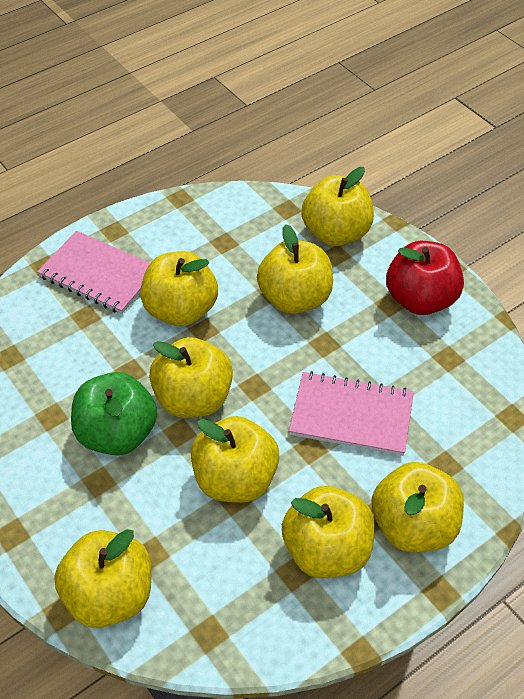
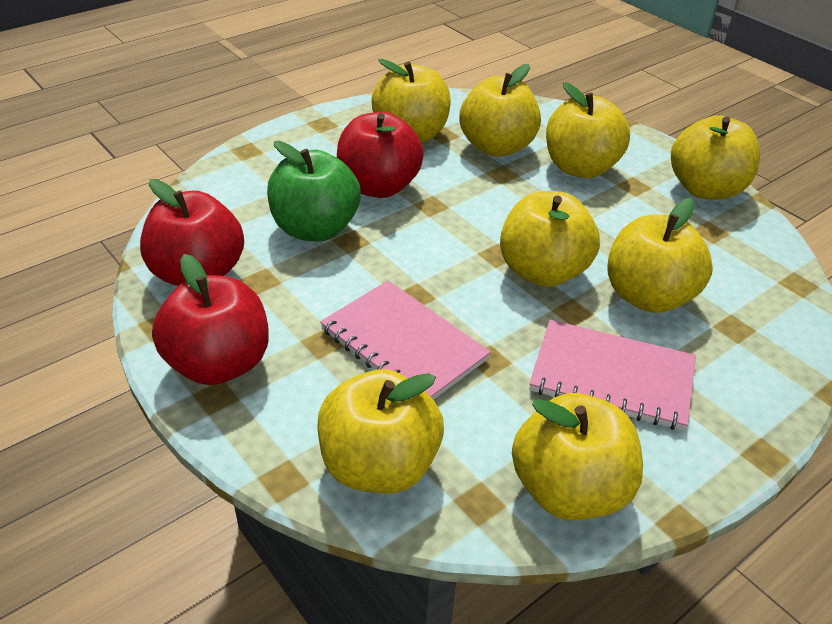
red apple: [386,241,464,315] = 1 -> [140,179,244,286] [152,254,269,385] [337,112,424,198] = 3

